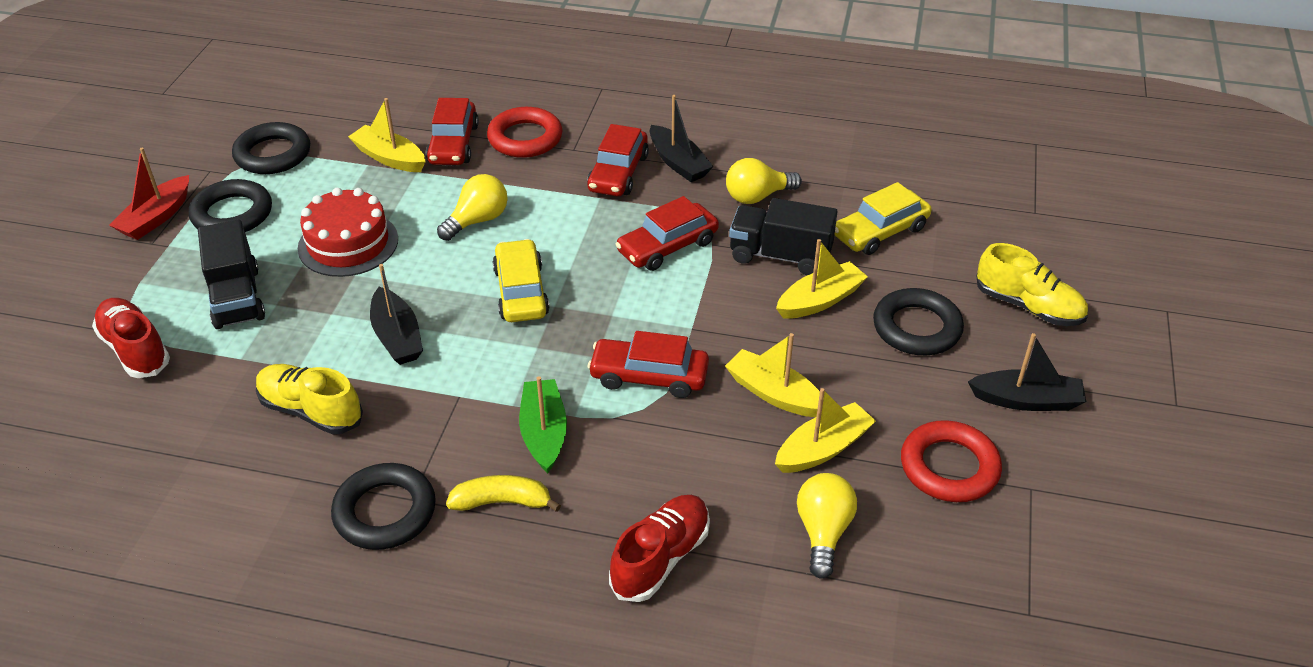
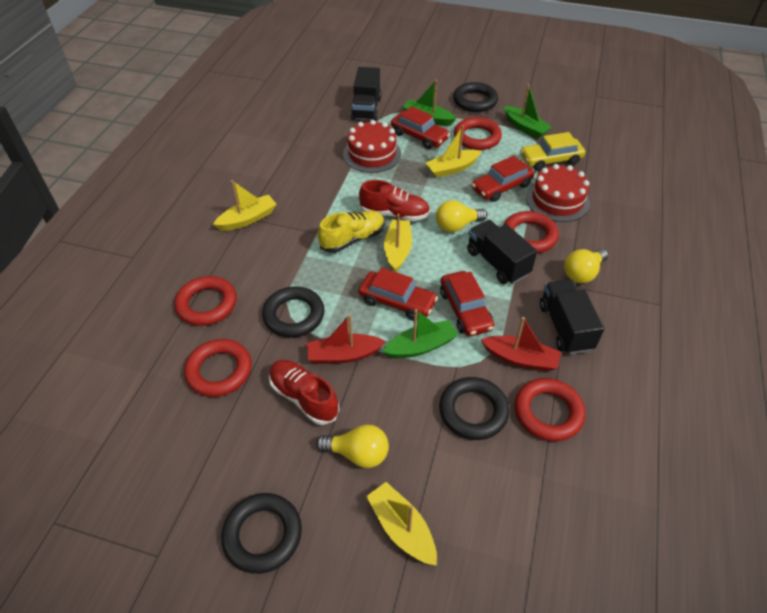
black boat: [370,264,423,365] [650,95,714,182] [968,333,1086,411] = 3 -> none = 0
black truck: [198,219,265,329] [729,198,838,275] = 2 -> [351,67,382,121] [467,220,537,284] [540,279,605,354] = 3
green boat: [519,376,567,473] = 1 -> [382,309,458,358] [403,79,457,126] [504,84,552,139] = 3
red boat: [109,148,189,240] = 1 -> [306,314,386,364] [481,317,561,371] = 2
red cake: [298,188,398,277] = 1 -> [343,120,401,173] [526,164,590,222] = 2
red ring: [487,107,563,158] [901,420,1002,502] = 2 -> [174,276,236,326] [184,339,252,397] [454,117,502,150] [503,211,559,253] [514,378,585,441] = 5
yellow banana: [446,475,561,512] = 1 -> none = 0
yellow car: [492,239,550,322] [835,182,932,255] = 2 -> [520,132,585,171] = 1
yellow shoe: [256,364,363,434] [977,243,1088,326] = 2 -> [318,211,385,253] = 1

